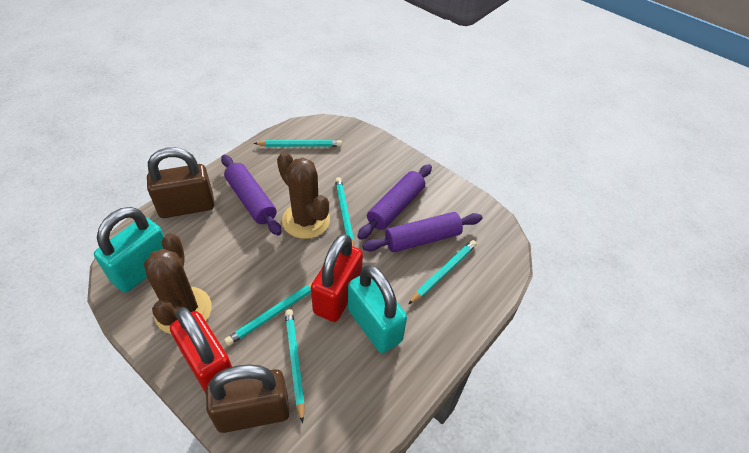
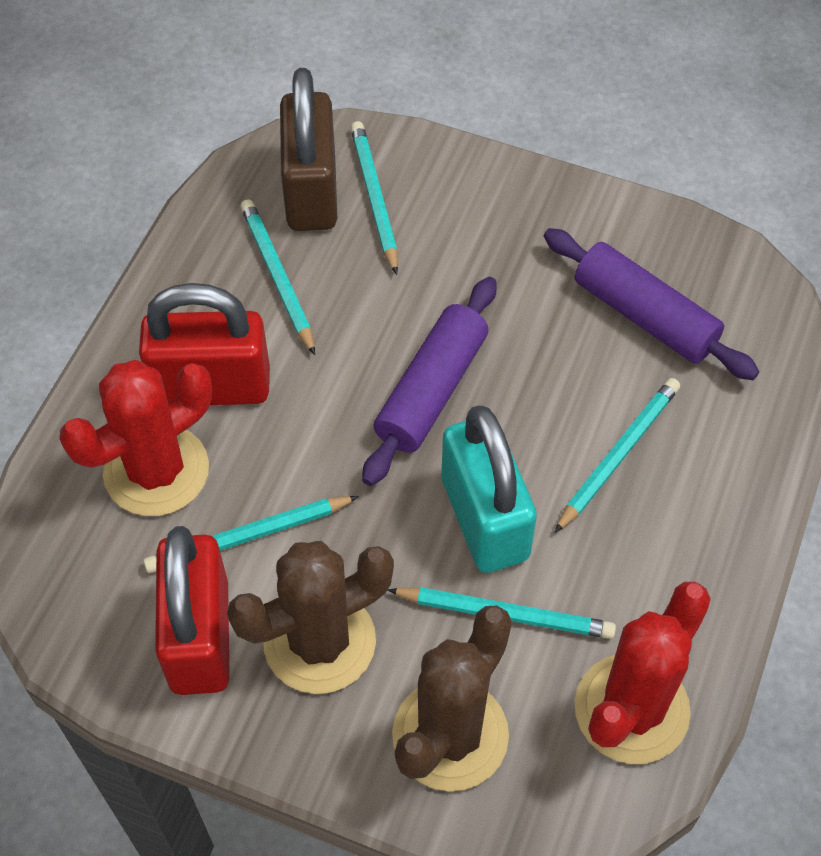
brown padlock: [147,147,214,218] [206,364,290,433] = 2 -> [280,68,337,231] = 1
purple rolling pin: [221,155,282,235] [357,164,432,240] [362,212,483,252] = 3 -> [362,277,497,486] [544,228,759,380] = 2
red cactus: none = 0 -> [59,360,212,516] [575,582,711,764] = 2
turquoise padlock: [94,207,164,293] [348,265,407,353] = 2 -> [441,405,537,573] = 1

